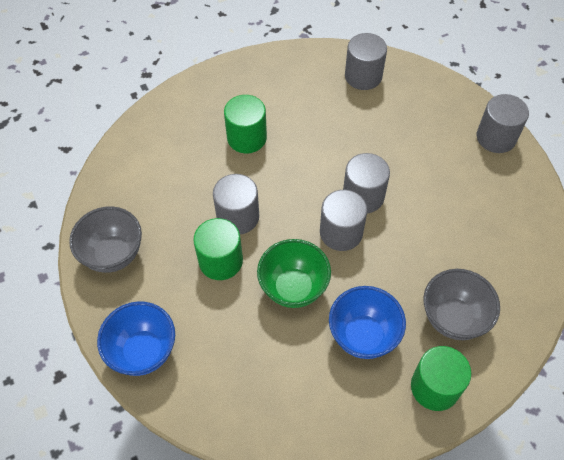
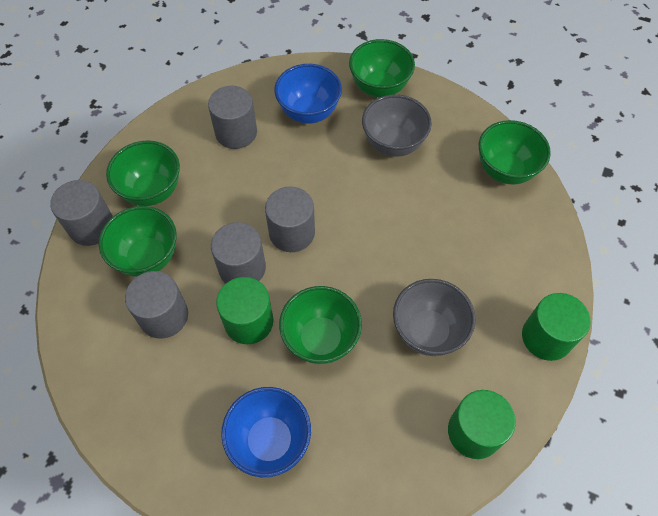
green bowl: [257,239,331,308] = 1 -> [99,206,177,277] [106,140,180,206] [279,286,362,364] [349,39,415,97] [479,120,551,185] = 5

